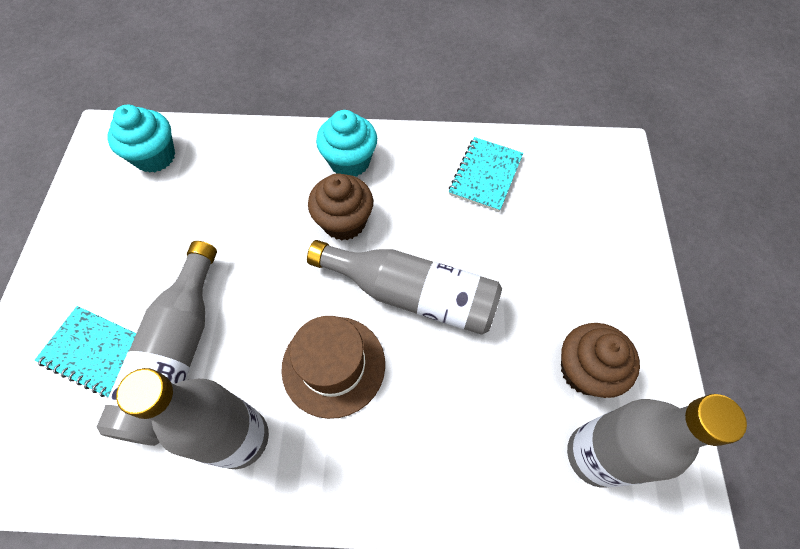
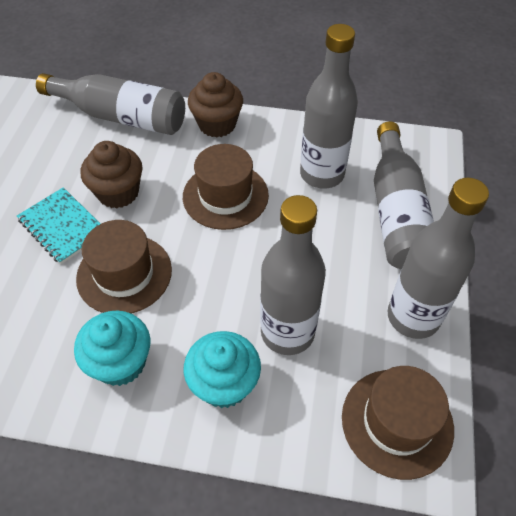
brown hat: [281,316,385,419] = 1 -> [76,220,172,314] [183,144,269,230] [342,366,454,480] = 3
grey bottle: [97,241,217,446] [116,368,269,469] [307,240,502,335] [567,394,747,487] = 4 -> [36,73,185,135] [260,195,326,355] [300,24,358,189] [374,121,434,269] [387,178,489,339] = 5
turquoise notebook: [35,306,136,397] [449,137,523,212] = 2 -> [17,187,100,264] = 1

